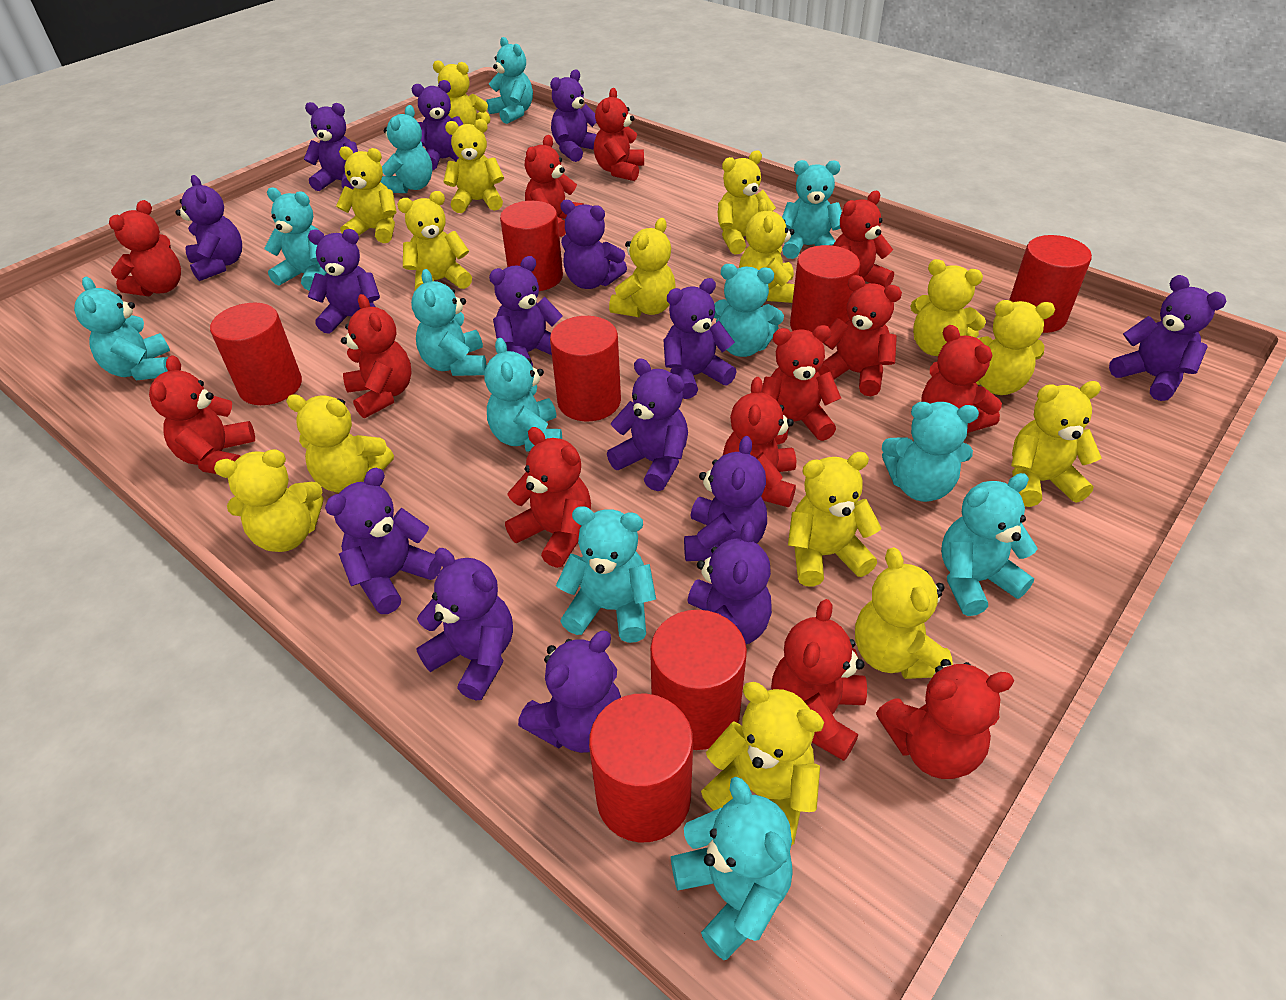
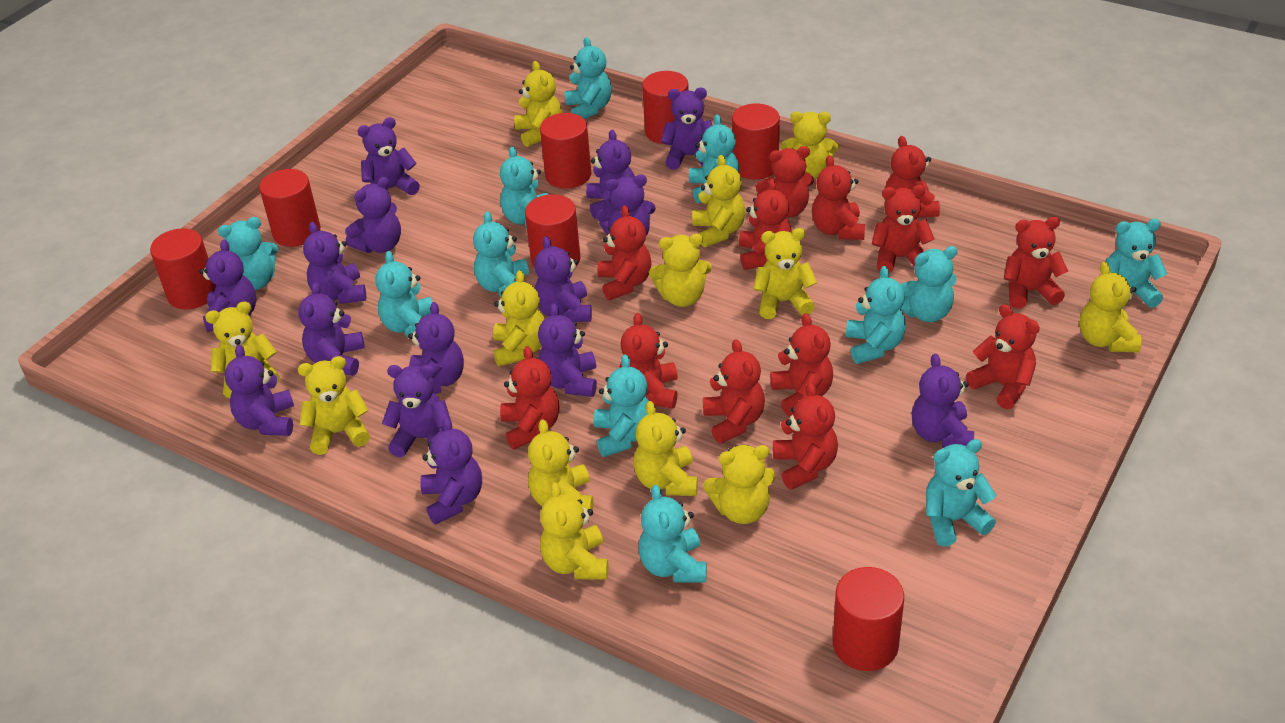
yellow teddy bear: [214,449,323,552] [286,395,394,493] [336,146,396,243] [397,191,472,290] [433,60,490,125] [443,119,504,213] [609,218,676,317] [701,682,824,846] [718,150,776,254] [739,199,795,303] [788,452,881,587] [855,547,953,679] [910,259,986,356] [976,300,1055,395] [1011,381,1102,507] = 15 -> [205,301,280,398] [298,356,370,455] [493,270,545,367] [514,61,562,147] [528,419,593,510] [540,482,608,579] [634,401,698,496] [649,234,712,307] [692,155,746,247] [703,445,776,524] [753,228,817,319] [780,111,839,179] [1080,262,1141,352] = 13

